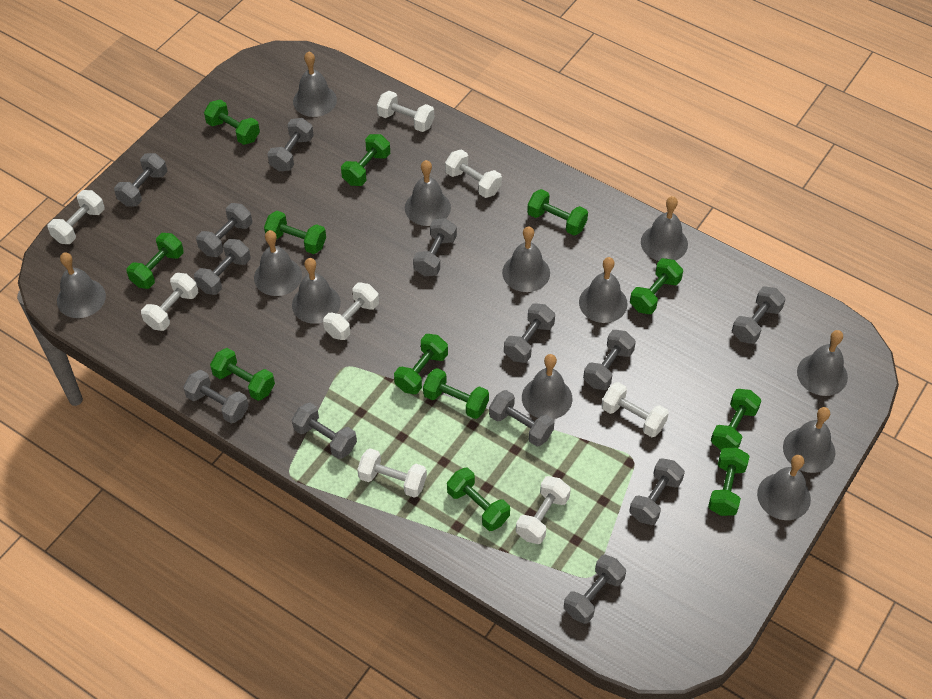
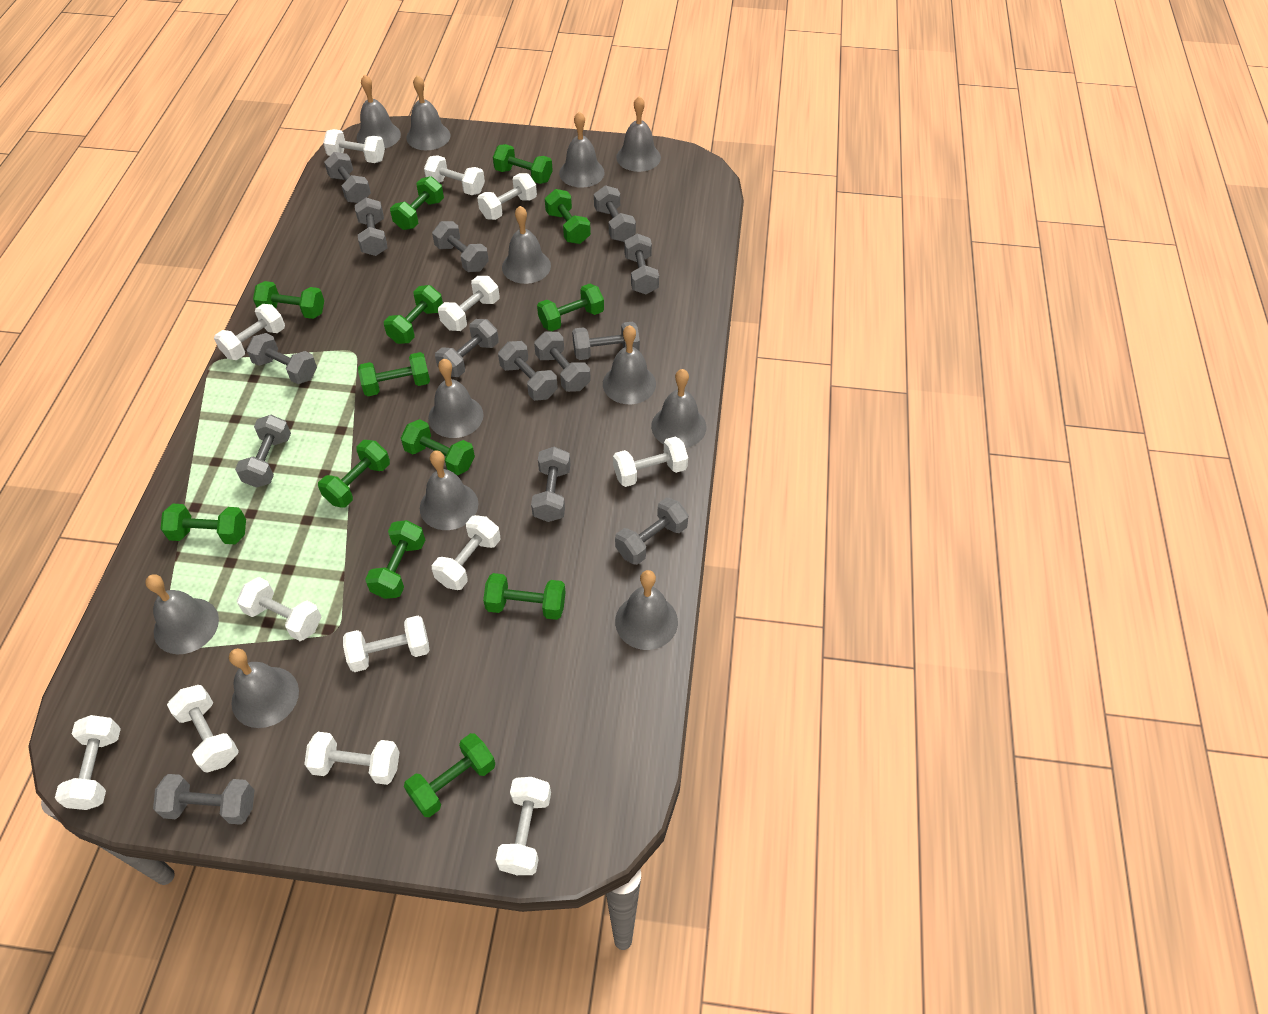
green dumbbell: [126,233,184,289] [204,100,260,145] [210,348,275,401] [264,211,326,254] [341,134,390,186] [394,334,448,394] [423,368,489,419] [447,468,510,531] [527,189,588,235] [630,258,683,314] [708,447,750,516] [711,389,761,450] = 12 -> [160,504,246,544] [253,281,324,319] [318,440,390,508] [358,352,430,396] [365,520,425,599] [384,285,443,344] [390,176,444,230] [401,419,475,475] [404,733,495,817] [483,573,566,620] [493,144,553,184] [537,284,604,331] [545,189,591,244] = 13
grey dumbbell: [114,153,167,206] [183,370,249,424] [194,239,250,295] [196,203,252,257] [267,118,314,171] [292,402,357,459] [413,218,457,276] [489,390,554,446] [504,303,555,363] [564,555,626,624] [583,330,636,390] [629,458,685,525] [732,286,786,344] = 13 -> [153,774,254,825] [235,415,291,488] [246,333,317,384] [324,152,371,203] [355,198,387,256] [432,221,489,272] [435,319,499,377] [498,341,558,401] [531,447,571,522] [534,332,591,392] [572,322,640,360] [594,185,636,242] [615,498,688,565] [624,233,659,294] = 14
white dumbbell: [48,190,105,244] [141,273,198,331] [323,283,379,340] [357,448,427,498] [377,91,434,132] [445,150,502,198] [516,476,571,544] [602,382,669,437] = 8 -> [55,715,121,810] [167,685,239,773] [214,304,285,360] [237,577,321,641] [304,732,400,785] [323,129,385,163] [343,616,430,672] [424,155,485,195] [432,515,501,590] [438,276,499,331] [477,173,537,220] [496,777,551,875] [613,436,688,487] = 13

